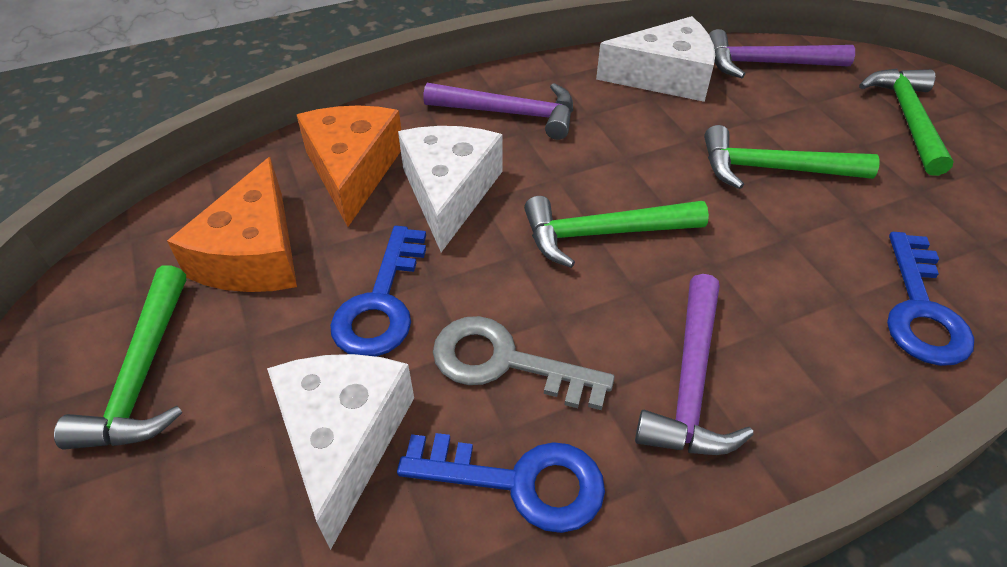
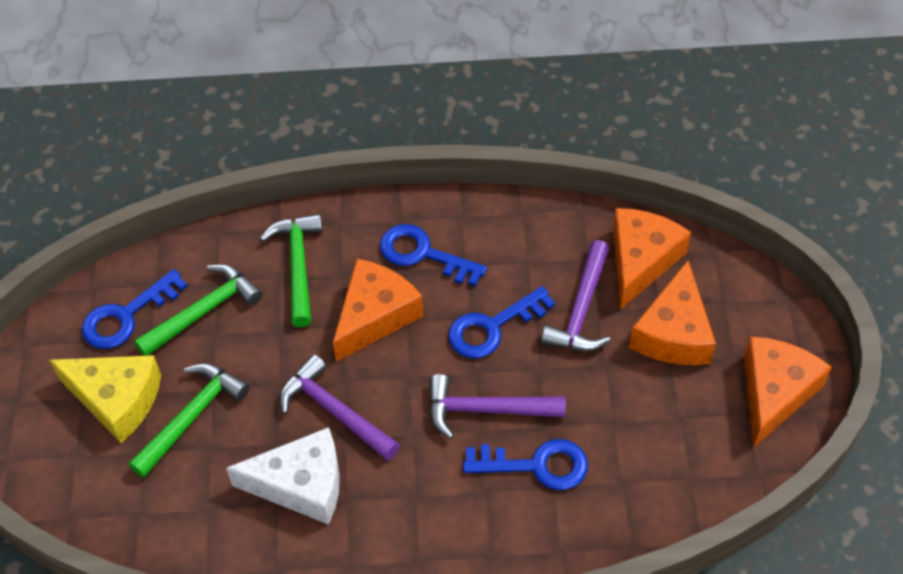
blue key: [330,226,426,357] [397,433,605,533] [887,232,974,366] = 3 -> [82,269,188,349] [380,224,487,286] [448,286,555,358] [463,439,588,490] = 4
green hammer: [54,265,186,450] [524,196,709,268] [704,125,880,189] [859,69,953,176] = 4 -> [129,363,250,478] [134,264,263,356] [260,214,322,327] = 3
grey key: [433,316,615,410] = 1 -> none = 0
orange cheese: [167,157,297,292] [297,105,401,227] = 2 -> [333,259,423,362] [613,208,691,309] [629,261,716,365] [744,336,832,448] = 4
white cheese: [267,354,414,550] [398,126,502,252] [596,16,715,102] = 3 -> [226,427,340,525] = 1
yellow cheese: none = 0 -> [50,355,161,443] = 1

